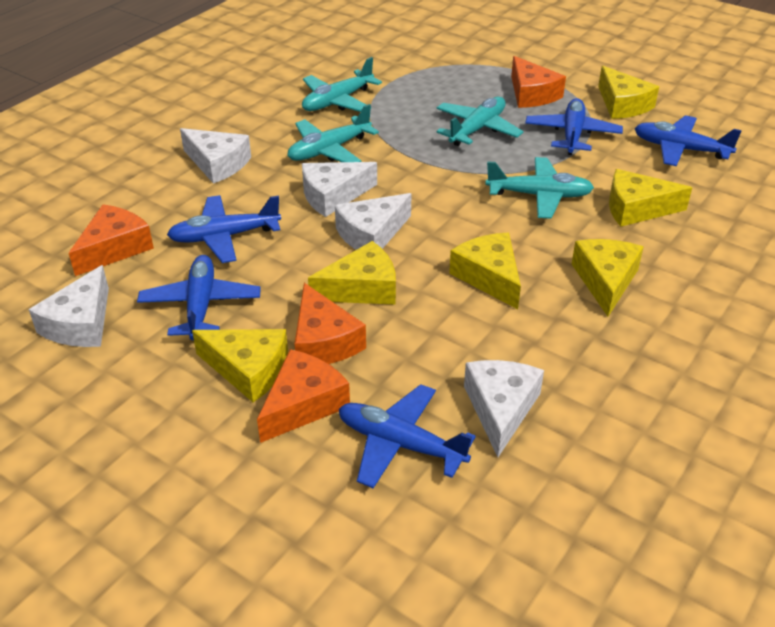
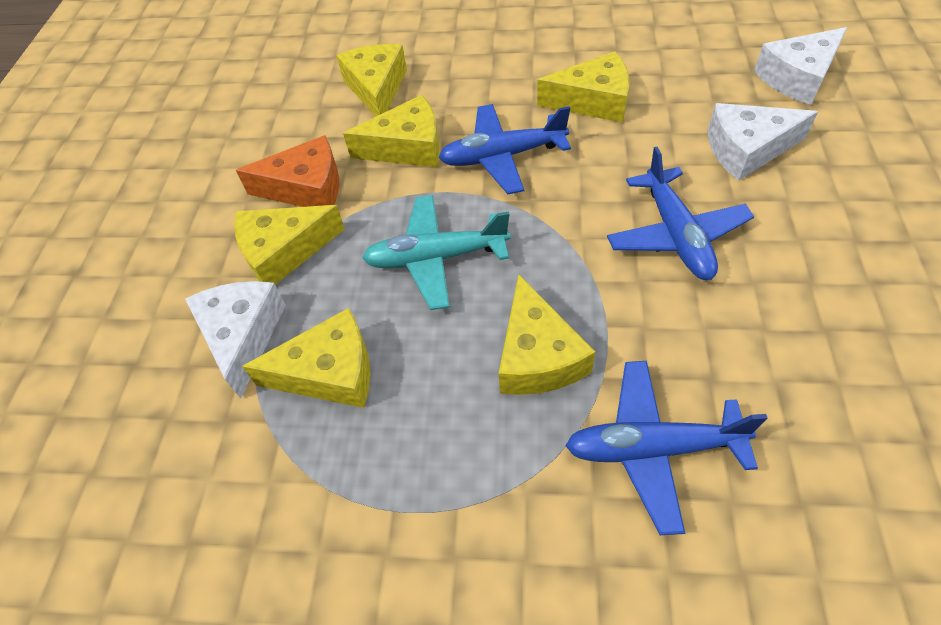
blue plane: [137,255,261,340] [167,195,281,263] [339,384,476,488] [525,98,623,155] [634,115,742,166] = 5 -> [438,104,571,194] [565,361,767,535] [607,147,754,280] = 3
orange cheese: [69,204,154,276] [257,349,350,443] [295,283,366,364] [511,56,566,108] = 4 -> [236,135,339,207] = 1
turquoise plane: [287,104,379,162] [302,57,382,112] [436,97,523,146] [485,157,594,219] = 4 -> [362,195,510,310] = 1
white cheese: [28,265,109,347] [180,128,251,184] [302,162,377,217] [335,193,412,250] [464,360,544,457] = 5 -> [185,281,286,398] [708,103,818,181] [754,27,847,105] = 3

